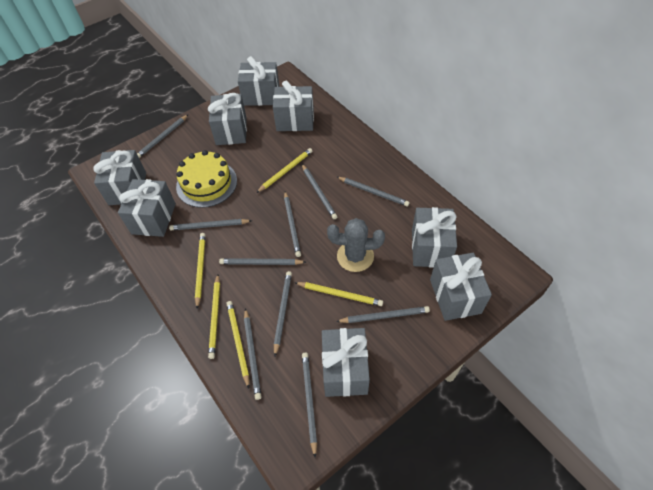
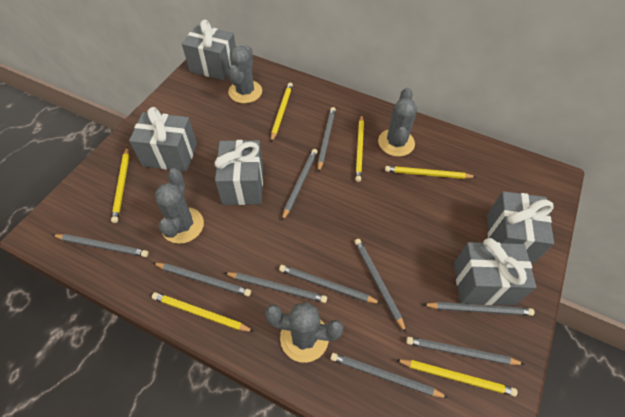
grey cactus: [327,218,385,272] = 1 -> [155,168,204,244] [228,45,262,103] [265,302,343,363] [378,88,417,157] = 4
grey gift: [93,150,146,205] [118,179,176,237] [208,93,247,145] [238,56,280,106] [273,81,314,131] [322,328,370,397] [412,207,457,268] [430,253,492,321] = 8 -> [129,107,197,172] [182,20,236,81] [214,140,263,205] [454,238,536,305] [487,191,554,264] = 5
yellow cake: [176,150,237,208] = 1 -> none = 0
yellow pencil: [195,233,206,309] [208,274,220,359] [226,301,249,389] [256,148,312,193] [294,282,383,306] = 5 -> [111,147,129,223] [152,292,254,332] [271,83,293,142] [355,115,364,182] [385,166,476,179] [396,359,518,397] = 6

